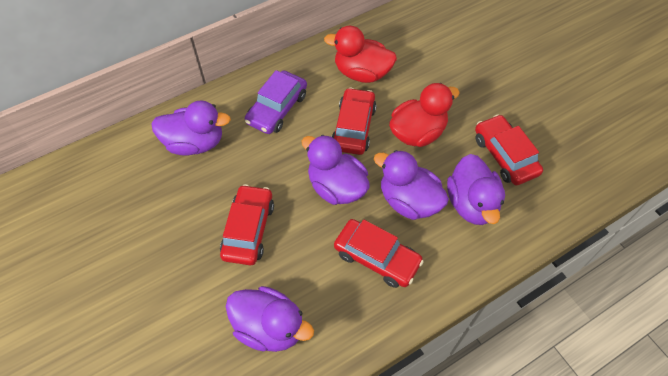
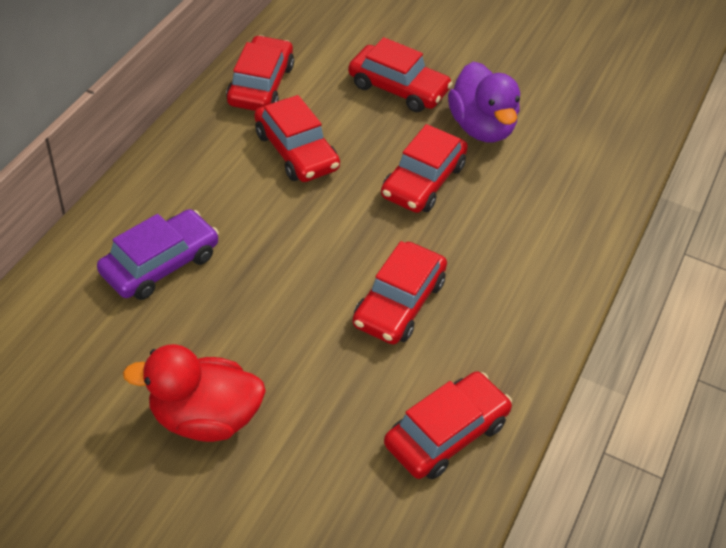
purple duck: [151,100,231,156] [226,286,314,352] [301,135,370,205] [374,150,449,220] [447,154,505,225] = 5 -> [448,61,520,142] = 1
red car: [220,184,274,265] [332,88,377,155] [334,219,424,288] [475,114,543,185] = 4 -> [226,35,294,111] [254,95,340,182] [348,37,453,112] [353,241,447,344] [381,124,468,213] [384,371,512,479] = 6
red duck: [324,26,397,83] [389,83,460,147] = 2 -> [123,344,266,442] = 1

